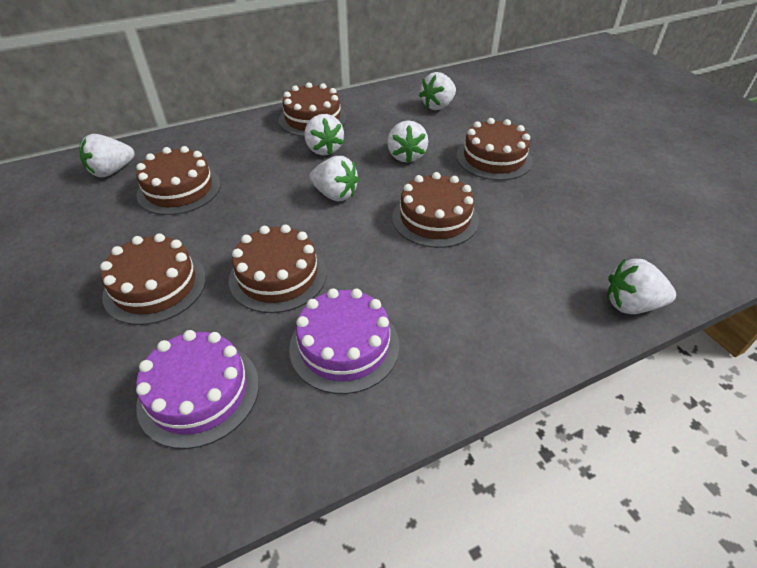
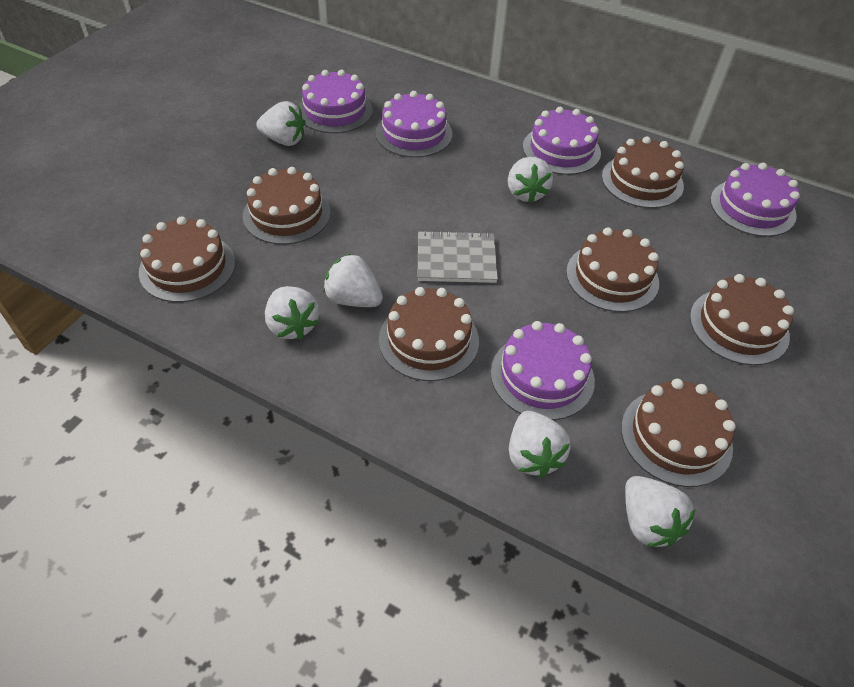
brown cake: [100,233,206,325] [136,146,221,215] [229,225,327,313] [279,82,347,137] [392,172,479,248] [457,118,533,180] = 6 -> [139,216,235,302] [243,167,331,245] [379,287,479,381] [566,227,659,312] [602,137,684,208] [621,379,736,487] [690,274,794,365] = 7
grey notebook: none = 0 -> [417,230,498,283] = 1
purple cake: [136,330,259,449] [289,288,399,394] = 2 -> [299,70,373,133] [375,91,452,158] [491,321,595,420] [523,107,601,175] [710,163,800,237] = 5

